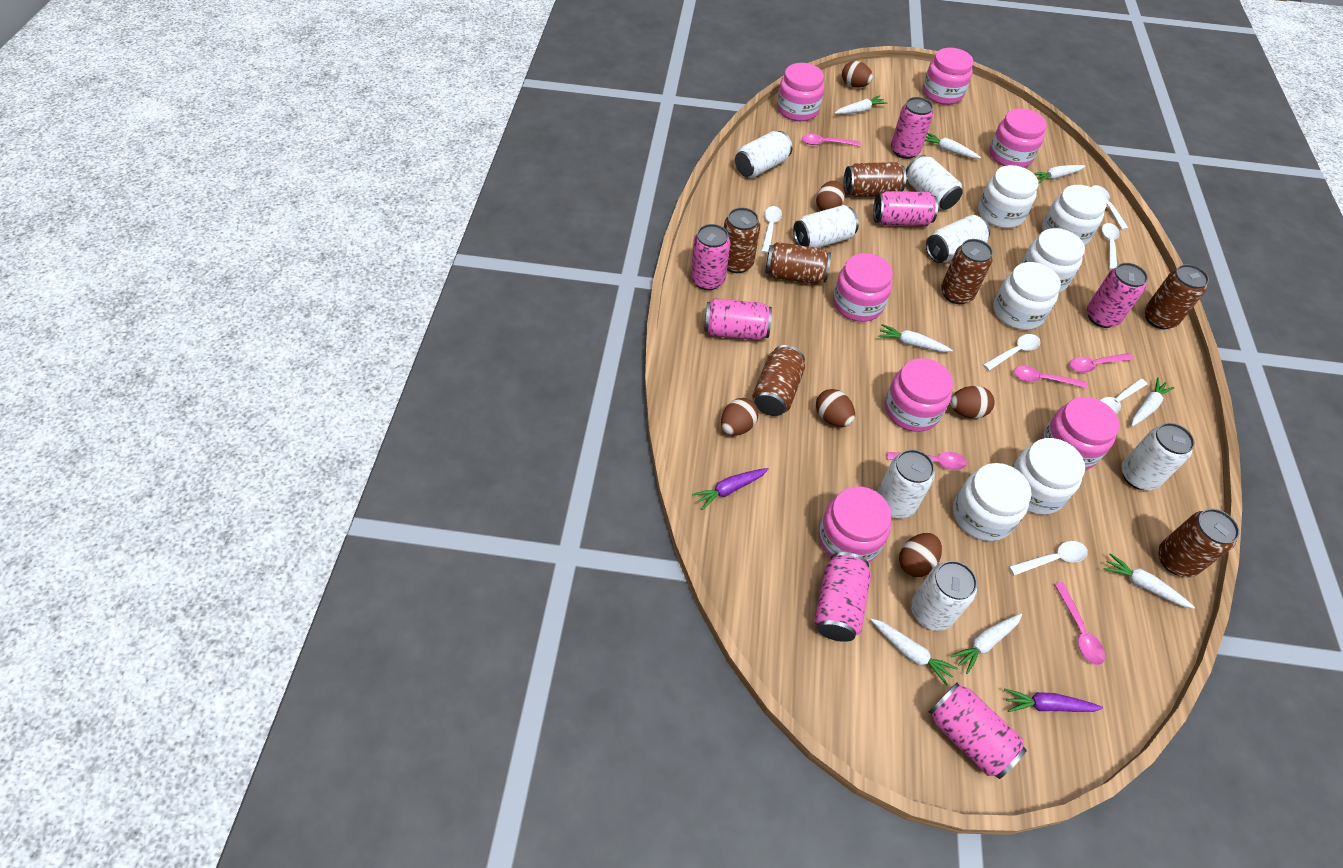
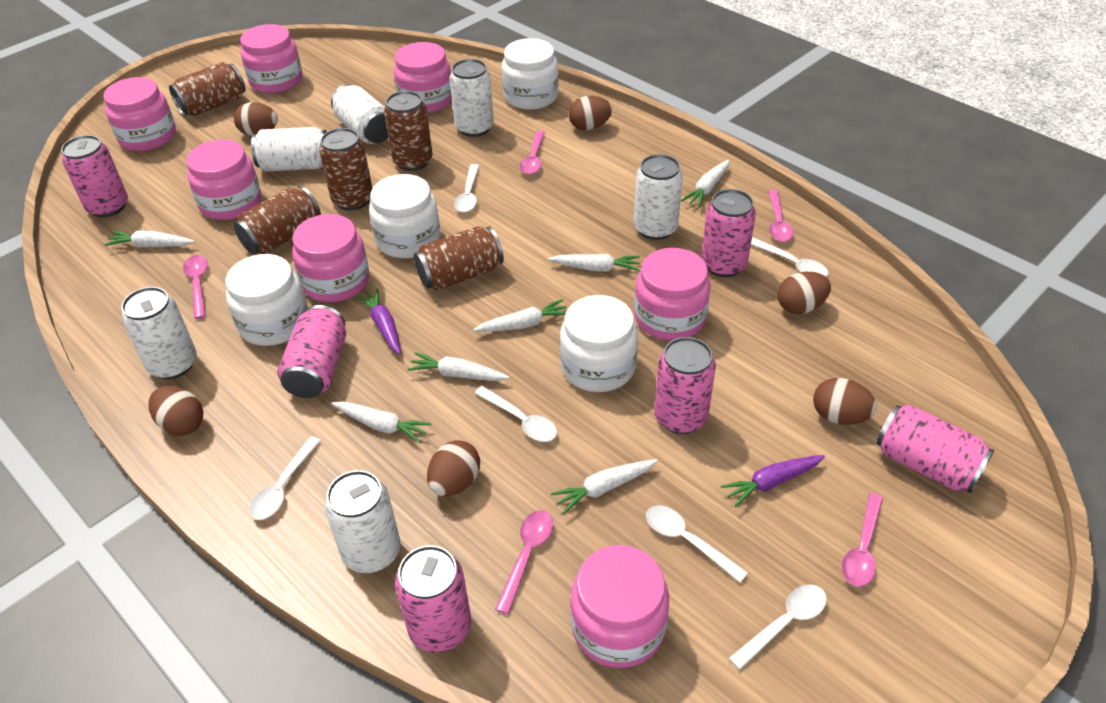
brown can: [724,207,760,273] [752,345,805,416] [765,242,831,284] [844,162,906,197] [941,239,993,304] [1144,264,1209,329] [1158,509,1240,577] = 7 -> [169,62,246,116] [234,186,321,254] [319,128,372,211] [384,91,433,171] [414,226,504,291] = 5
pink can: [691,224,730,290] [704,298,772,340] [814,552,871,642] [873,191,938,226] [891,97,933,159] [929,683,1027,779] [1087,263,1148,328] = 7 -> [61,135,128,217] [277,305,346,398] [395,545,471,653] [654,337,716,434] [701,189,756,277] [876,404,994,494] = 6
white can: [735,131,792,178] [793,205,859,248] [877,449,935,519] [906,155,963,210] [911,561,977,631] [926,215,990,263] [1121,423,1195,490] = 7 -> [121,287,197,379] [251,127,327,171] [324,470,400,573] [331,84,388,144] [449,59,494,137] [634,154,683,240] = 6
white carrot: [835,95,887,114] [871,618,958,686] [878,324,953,352] [925,133,981,158] [951,614,1022,674] [1033,165,1085,183] [1104,553,1195,609] [1131,378,1175,427] = 8 -> [104,231,195,247] [331,401,431,443] [407,352,509,381] [473,299,567,332] [548,254,640,272] [551,459,658,514] [681,160,730,208] = 7
white jar: [953,463,1032,541] [978,165,1039,228] [993,262,1061,330] [1011,438,1085,515] [1021,228,1085,293] [1042,185,1107,246] = 6 -> [225,254,308,346] [369,174,440,258] [502,38,559,110] [560,295,638,392] = 4

